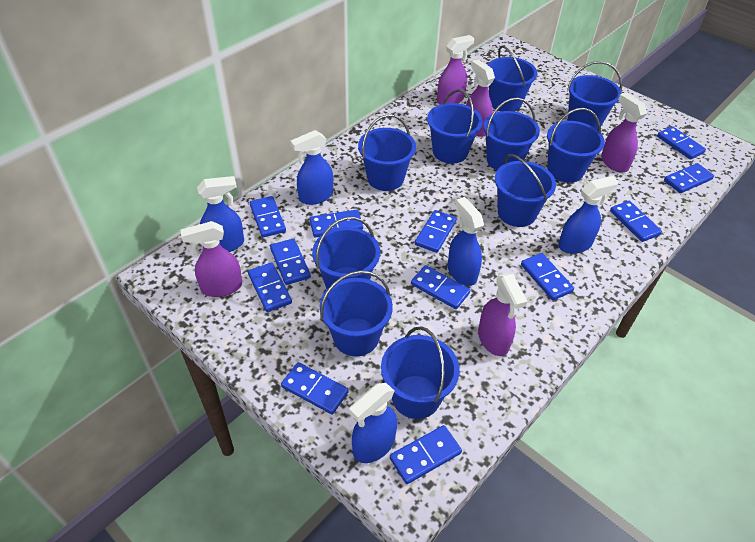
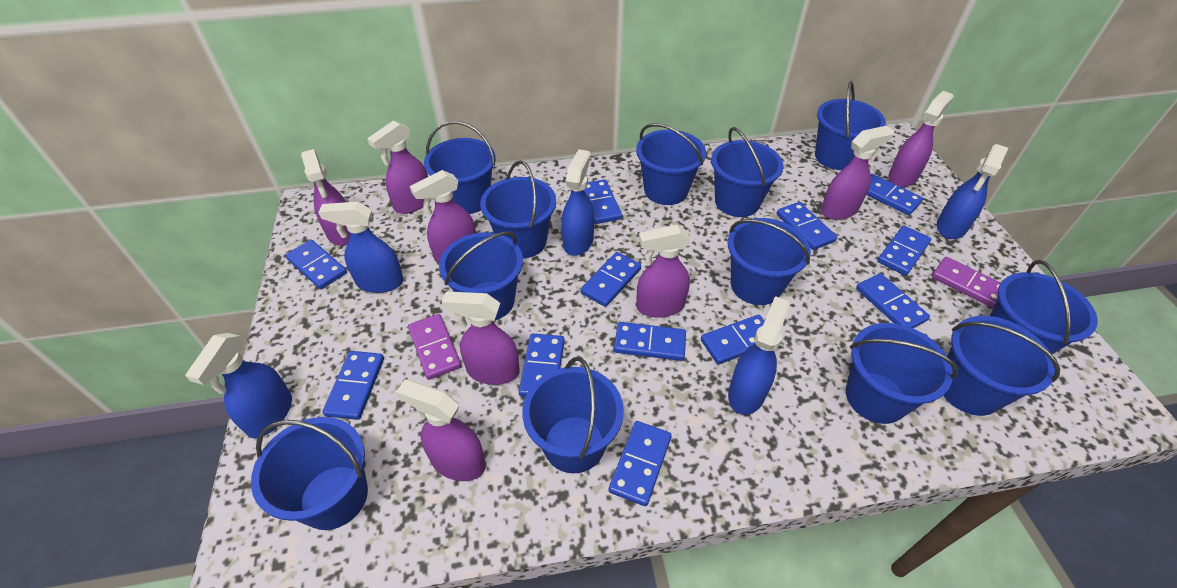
blue bucket: [312,217,380,289] [320,271,393,356] [358,114,416,191] [381,326,460,419] [427,89,483,164] [483,98,540,170] [488,45,537,112] [495,154,556,227] [547,108,605,183] [567,61,622,130] = 10 -> [251,417,368,530] [424,121,496,214] [439,232,523,321] [480,160,556,259] [522,357,624,473] [636,123,706,205] [711,127,783,217] [727,218,811,305] [815,81,886,170] [846,323,958,424] [943,316,1060,416] [990,260,1098,354] = 12
purple domino: none = 0 -> [408,314,461,380] [932,257,1001,308] = 2
purple spray bottle: [181,221,242,297] [437,35,474,105] [466,59,495,137] [478,273,528,356] [601,92,647,172] = 5 -> [301,149,350,246] [367,121,428,214] [396,379,486,481] [410,170,476,263] [442,292,520,385] [636,225,690,318] [821,126,894,220] [888,91,953,188] = 8

